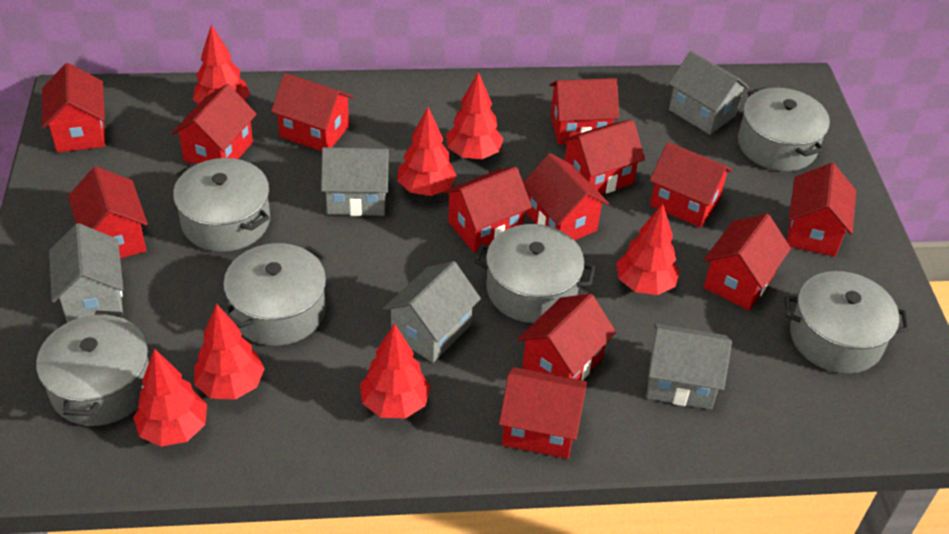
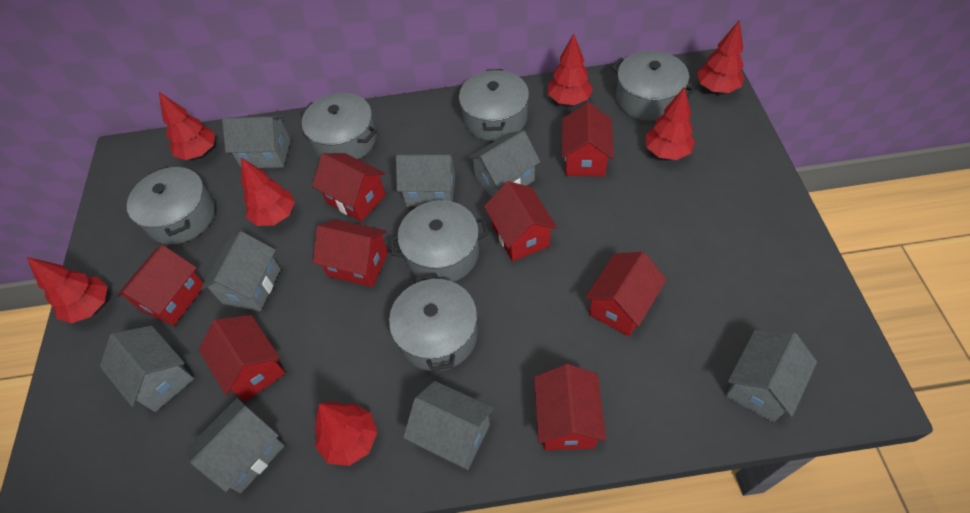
grey house: [49,223,123,323] [321,147,390,216] [383,261,481,363] [647,323,732,410] [669,51,749,135] = 5 -> [100,326,194,412] [185,398,285,493] [201,231,281,311] [222,116,291,168] [396,152,455,207] [403,381,494,470] [468,130,540,197] [725,330,817,423] = 8
red house: [42,63,105,153] [68,166,148,258] [172,84,257,164] [271,73,354,151] [443,167,532,252] [499,367,587,459] [518,293,616,380] [523,153,609,240] [550,78,619,144] [561,120,645,194] [650,142,733,228] [703,214,791,310] [787,163,856,257] = 13 -> [116,245,204,326] [199,315,285,402] [312,153,386,222] [313,219,388,287] [484,181,557,262] [534,364,606,451] [562,102,614,177] [585,252,667,337] = 8

